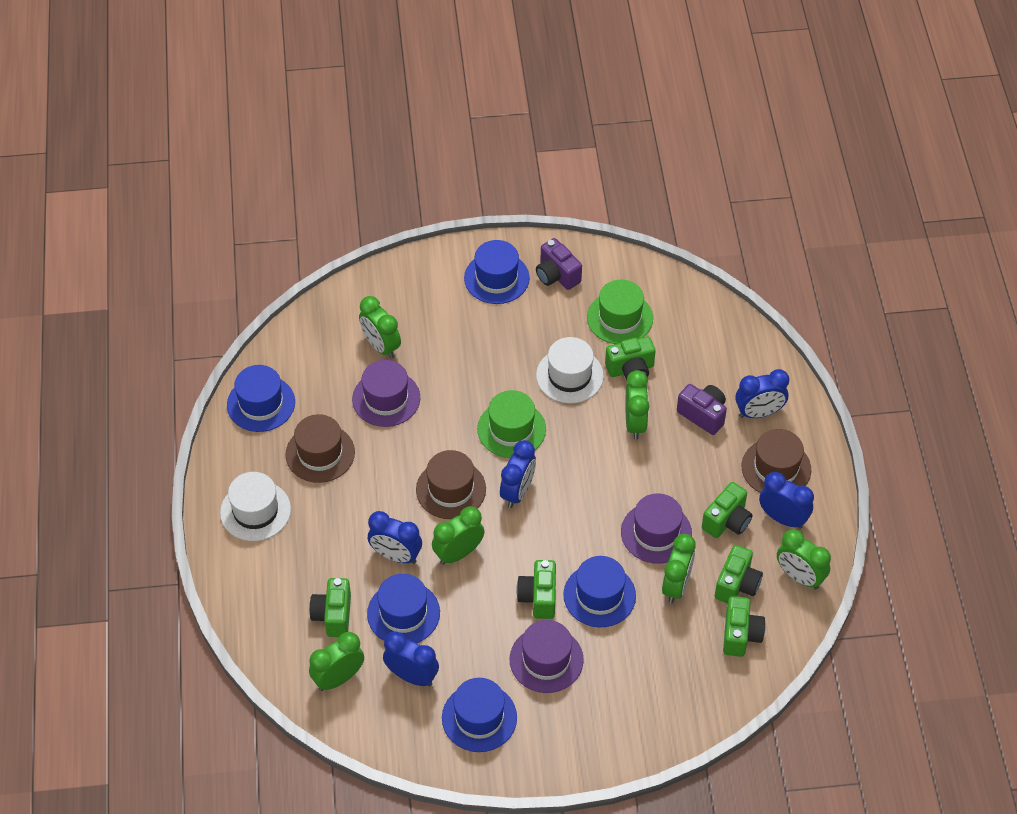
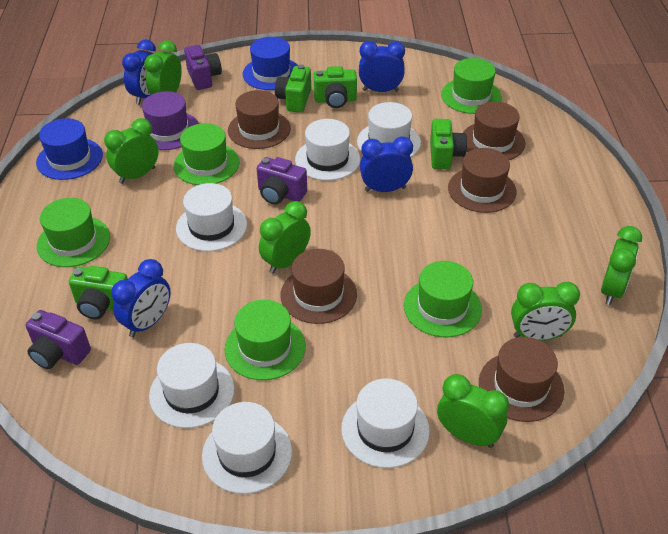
blue clock: [368,511,422,564] [383,632,439,687] [500,440,536,508] [735,369,789,418] [759,472,814,529] = 5 -> [111,259,171,337] [122,40,156,105] [359,41,405,92] [360,136,413,192] = 4
blue hat: [227,365,295,432] [367,574,440,643] [442,678,517,752] [464,240,530,304] [563,556,636,627] = 5 -> [36,118,103,180] [243,37,298,90] = 2
brown hat: [285,414,355,483] [416,450,486,519] [741,429,811,493] = 3 -> [228,90,291,149] [280,249,357,324] [448,148,517,213] [463,102,525,160] [479,337,564,422] = 5
green camera: [309,578,351,637] [516,560,556,619] [605,336,655,380] [702,482,752,538] [715,545,763,604] [723,596,765,657] = 6 -> [69,266,128,319] [275,64,311,113] [314,66,357,108] [430,119,467,169] = 4
green hat: [477,390,546,458] [587,280,653,344] = 2 -> [37,198,110,267] [174,123,240,185] [224,300,306,380] [404,261,482,337] [441,58,502,114] = 5
purple camera: [536,238,582,290] [677,384,727,435] = 2 -> [26,310,91,369] [184,45,222,90] [257,157,307,205] = 3
purple hat: [352,360,420,427] [509,620,584,693] [621,493,692,564] = 3 -> [142,91,199,150] = 1
white hat: [220,472,291,541] [536,337,604,403] = 2 -> [149,343,235,428] [176,183,247,251] [202,402,292,494] [295,119,360,181] [341,379,430,468] [357,102,421,157] = 6

